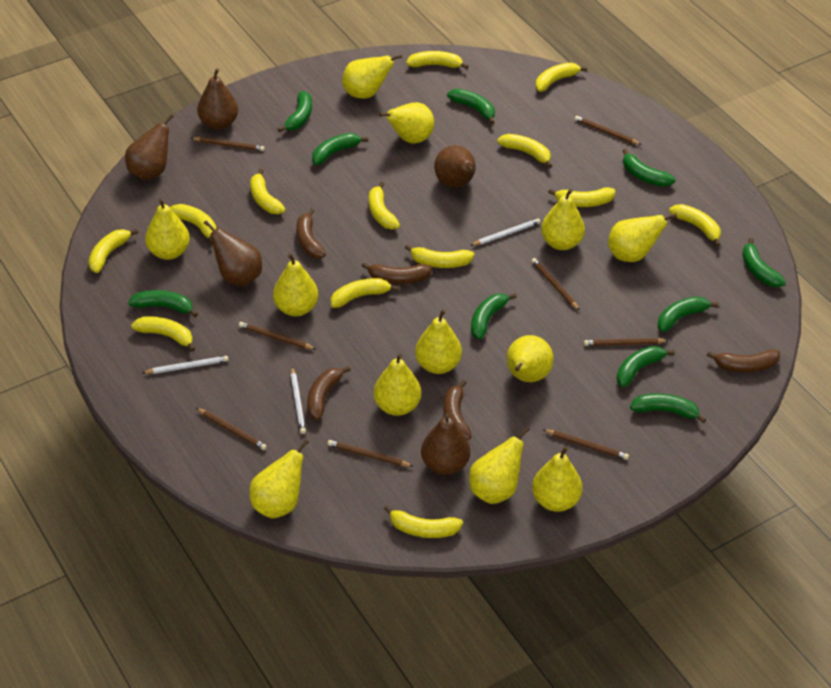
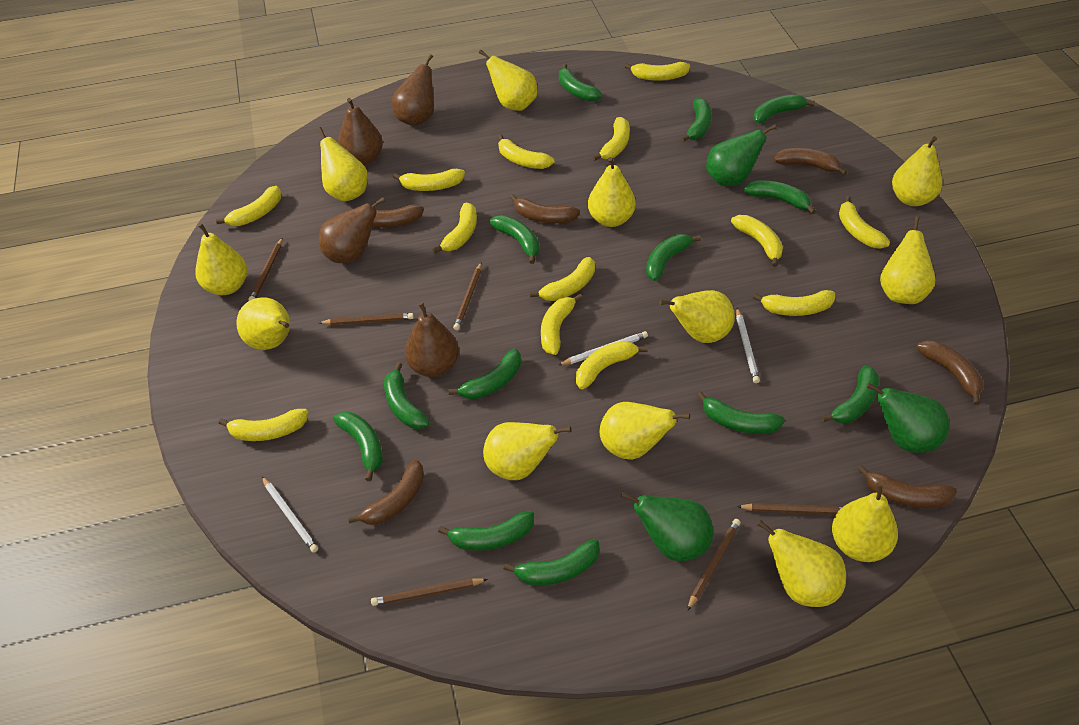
brown banana: [296,209,326,258] [307,366,351,420] [362,262,432,284] [443,380,472,439] [707,349,780,372] = 5 -> [348,460,424,525] [350,205,424,227] [510,194,580,223] [774,148,847,175] [858,465,957,508] [917,340,983,405] = 6
brown pear: [125,114,174,180] [197,68,238,130] [204,220,262,286] [421,413,470,475] [434,145,476,188] = 5 -> [319,198,385,263] [338,98,383,165] [392,54,434,126] [405,302,459,377] = 4
brown pencil: [191,137,265,151] [196,408,267,450] [239,322,315,349] [328,440,413,467] [531,258,580,311] [543,429,629,460] [575,116,642,145] [584,338,669,346] = 8 -> [249,238,283,301] [319,313,414,325] [371,578,488,606] [453,263,482,330] [687,519,741,611] [737,503,842,515] = 6
green banana: [128,290,198,317] [278,91,312,132] [312,133,368,165] [447,89,495,124] [471,293,516,339] [617,346,675,387] [623,149,675,187] [630,393,707,423] [658,296,719,332] [742,238,786,287] = 10 -> [333,412,383,481] [384,362,430,429] [438,511,534,551] [449,349,521,399] [489,215,539,264] [503,539,600,585] [559,64,602,101] [646,234,701,281] [681,98,712,142] [697,391,785,434] [744,180,816,214] [753,95,815,123] [821,365,879,423] = 13
green pear: none = 0 -> [621,492,713,561] [706,124,777,186] [866,383,949,453] = 3

